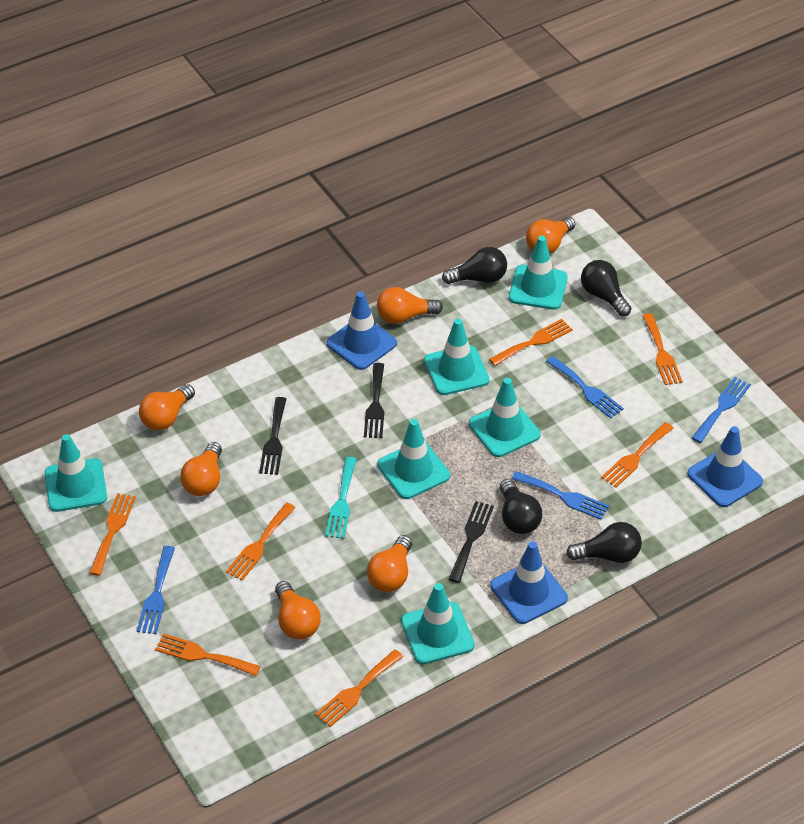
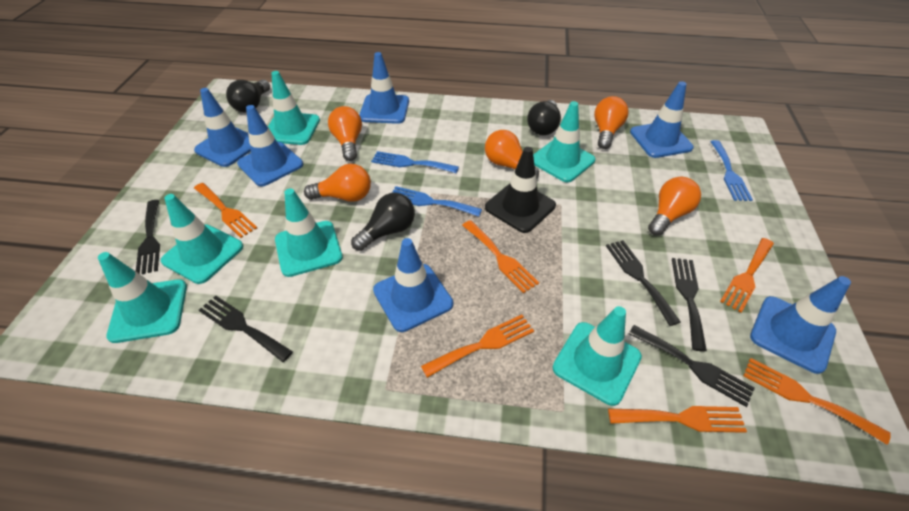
black fork: [259,397,286,475] [364,363,384,438] [449,501,494,583] = 3 -> [136,200,160,274] [199,295,293,362] [606,240,681,326] [629,325,755,407] [672,258,707,352] = 5
black light bulb: [442,247,507,284] [500,479,542,534] [566,522,642,563] [581,260,632,317] = 4 -> [226,79,270,112] [351,193,415,251] [527,100,561,135] = 3
black traffic cone: none = 0 -> [485,147,556,233] = 1
blue fork: [137,546,175,634] [512,471,609,520] [546,356,624,419] [692,377,751,443] = 4 -> [371,151,459,173] [393,186,482,217] [710,140,753,201] = 3
blue traffic cone: [327,291,397,370] [490,541,568,624] [687,426,763,507] = 3 -> [194,88,251,167] [237,105,303,187] [359,52,409,124] [373,238,453,332] [630,81,694,158] [750,276,851,374] = 6
orange fork: [89,493,136,576] [155,634,261,676] [226,503,296,581] [315,649,404,727] [489,319,573,366] [601,422,674,488] [642,313,683,385] = 7 -> [194,183,257,238] [421,315,534,378] [462,220,539,293] [608,406,747,433] [720,238,774,312] [743,358,891,445] = 6
orange light bulb: [139,384,195,431] [180,442,222,496] [275,581,321,640] [367,535,412,592] [377,287,443,324] [526,217,575,254] = 6 -> [304,164,371,202] [328,106,362,161] [485,130,539,178] [594,96,629,149] [648,177,701,236] = 5
turquoise fork: [325,457,357,539] = 1 -> none = 0

